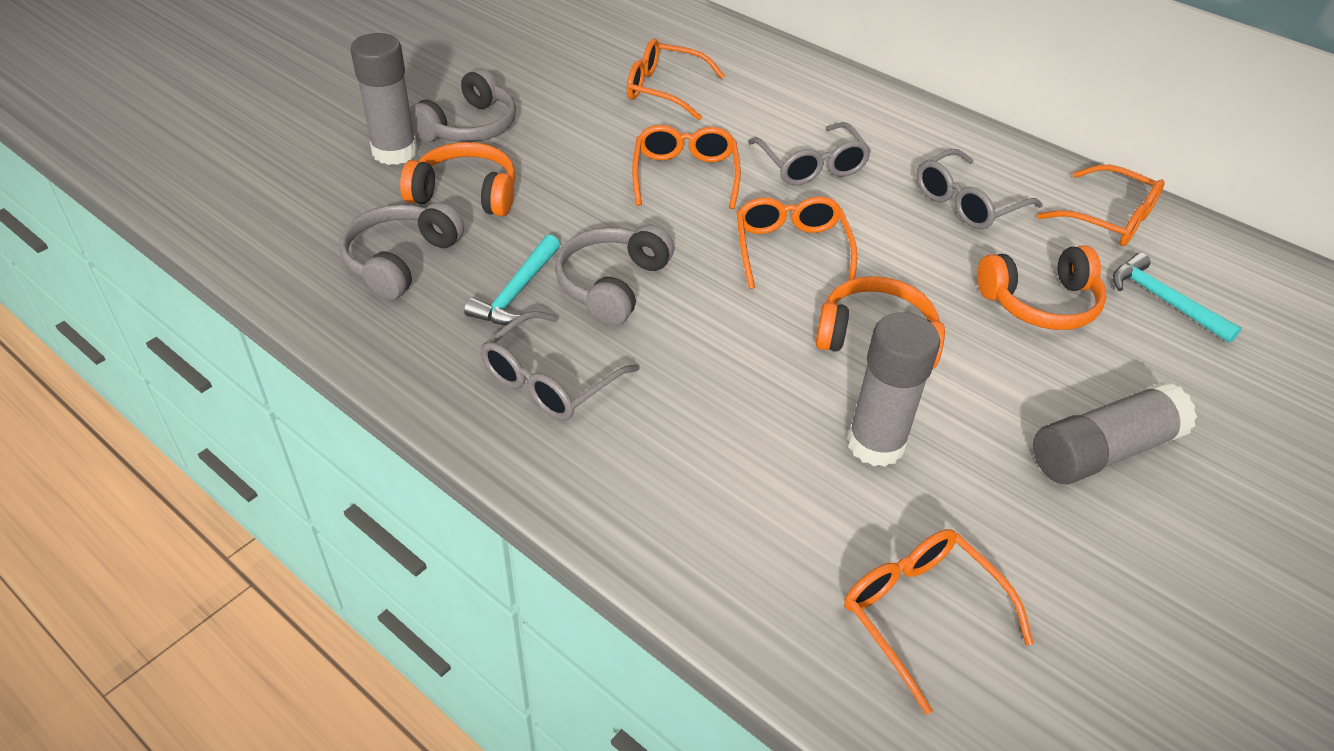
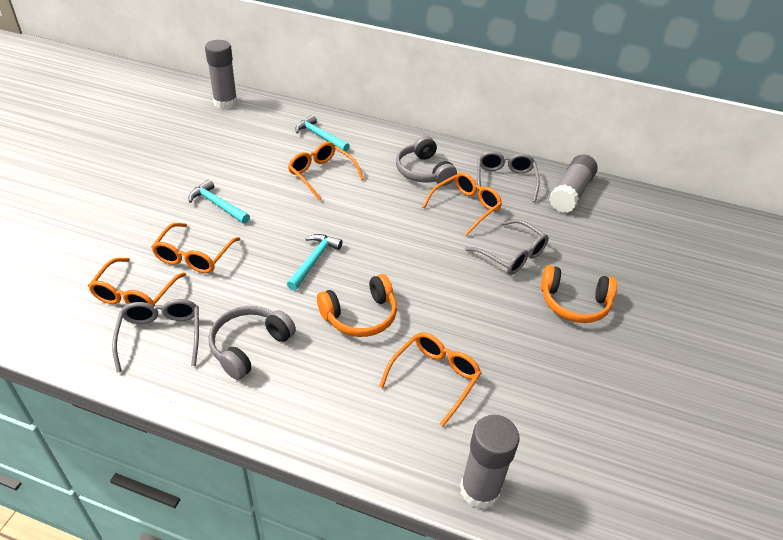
grey headphones: [339,202,464,300] [410,68,516,142] [555,224,674,325] = 3 -> [209,306,296,380] [396,136,457,186] = 2
orange headphones: [400,142,516,216] [815,276,945,368] [977,245,1107,330] = 3 -> [317,274,397,337] [541,265,617,323] = 2
turquoise hammer: [464,235,560,325] [1112,252,1242,343] = 2 -> [189,179,250,224] [287,234,343,291] [295,115,350,152] = 3

